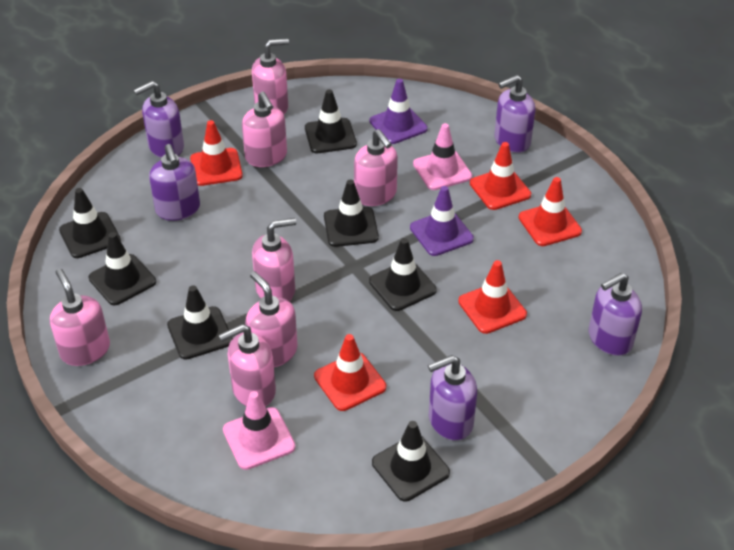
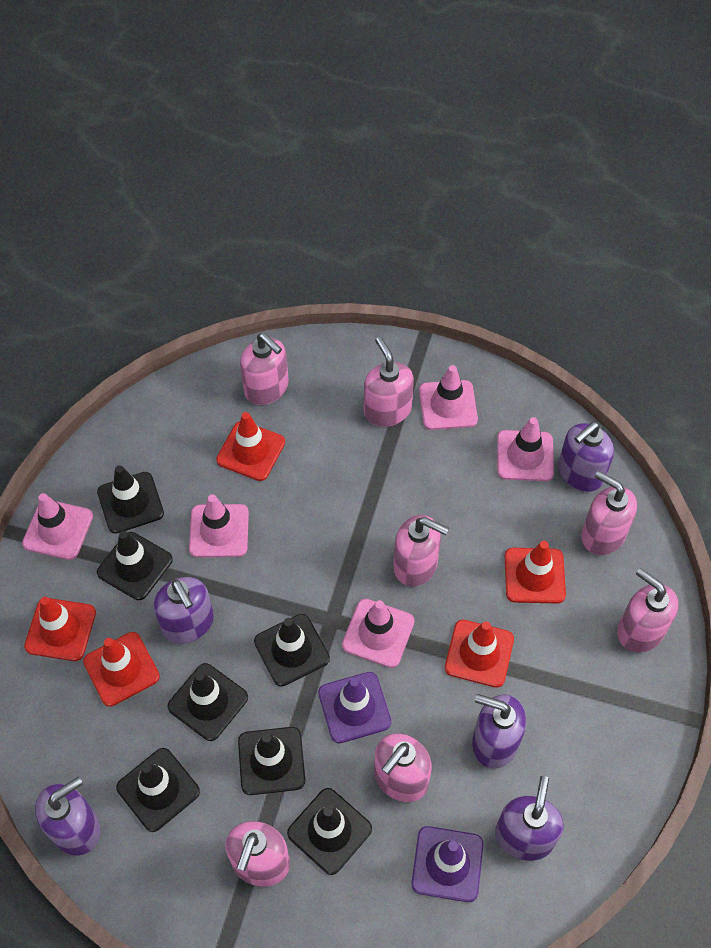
pink traffic cone: [223,391,295,470] [413,123,472,190] = 2 -> [22,493,93,560] [189,494,249,557] [342,599,415,668] [419,365,478,430] [497,417,554,481] = 5

